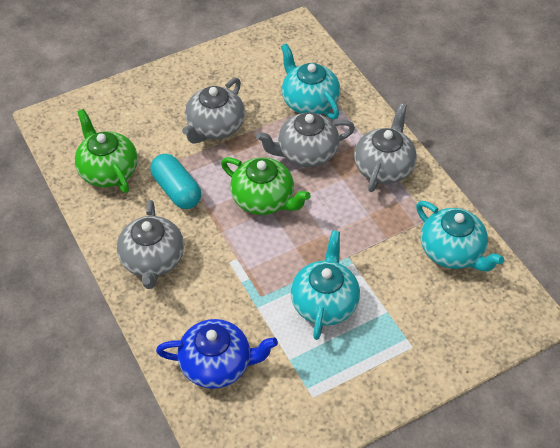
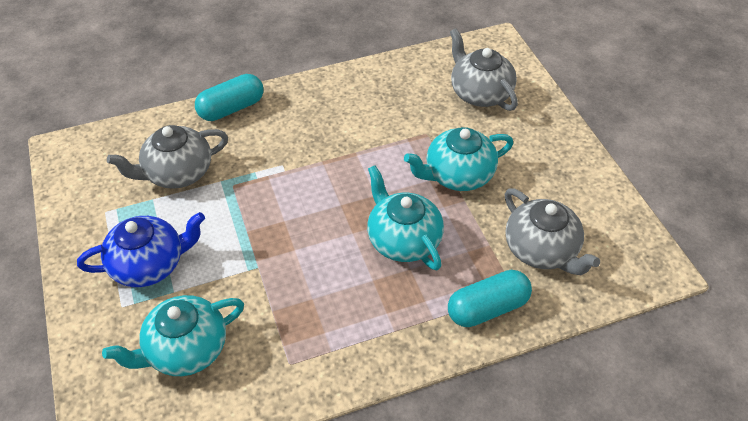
green teapot: [75,109,138,193] [221,157,311,215] = 2 -> none = 0
grey teapot: [117,200,184,289] [182,78,245,144] [256,112,355,167] [354,103,417,192] = 4 -> [107,125,228,189] [450,28,518,111] [505,188,600,275] = 3
turquoise capsule: [150,154,201,209] = 1 -> [195,74,264,121] [448,270,532,327] = 2

